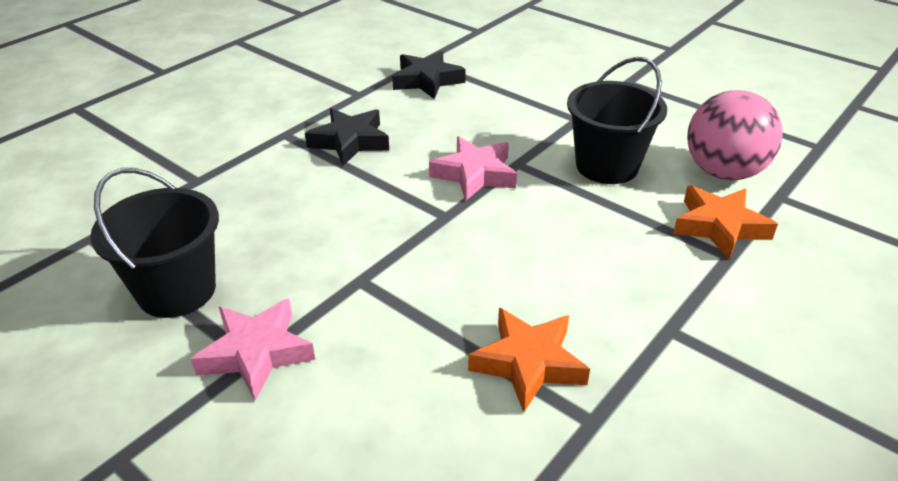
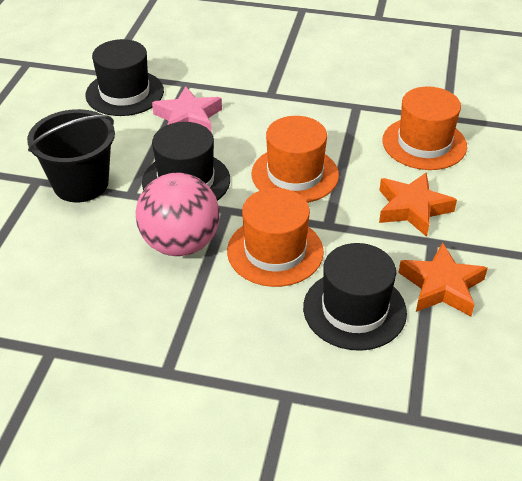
black bucket: [90,168,219,318] [567,57,667,184] = 2 -> [27,109,115,202] = 1
black hat: none = 0 -> [85,39,164,116] [142,122,230,201] [303,243,407,351] = 3
black star: [305,108,389,166] [392,51,466,99] = 2 -> none = 0
orange hat: none = 0 -> [227,188,324,287] [252,116,339,203] [382,86,467,170] = 3
pink star: [191,298,315,401] [429,136,517,201] = 2 -> [152,86,222,133] = 1

